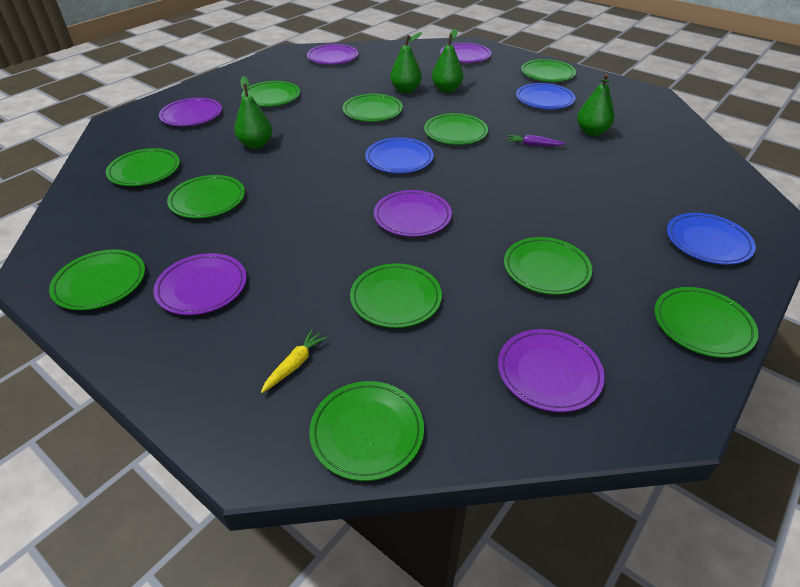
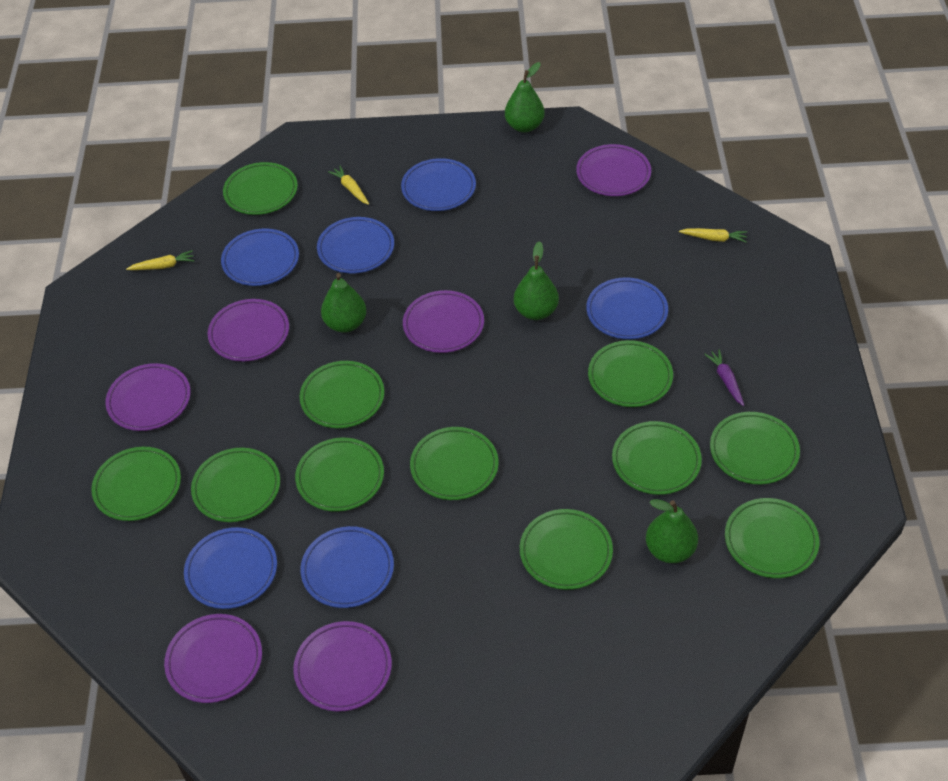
blue plate: [365,137,434,174] [516,83,575,109] [667,213,756,265] = 3 -> [184,527,277,609] [221,228,299,286] [301,526,394,608] [317,217,394,274] [401,158,476,211] [586,277,668,339] = 6
yellow carrot: [261,330,327,393] = 1 -> [126,250,195,270] [328,166,369,205] [679,228,747,243] = 3

